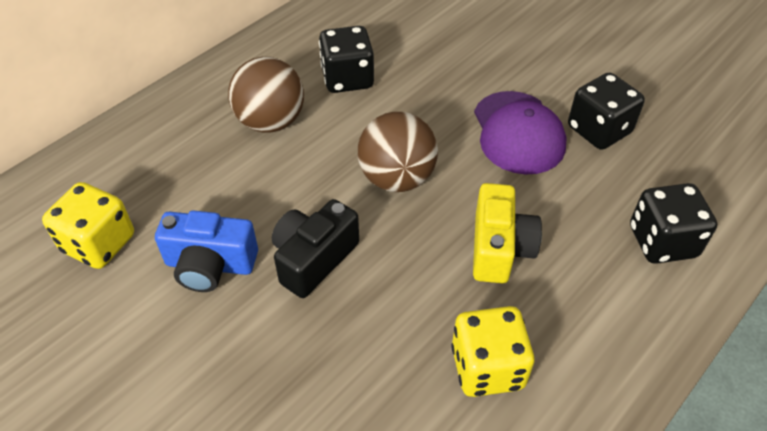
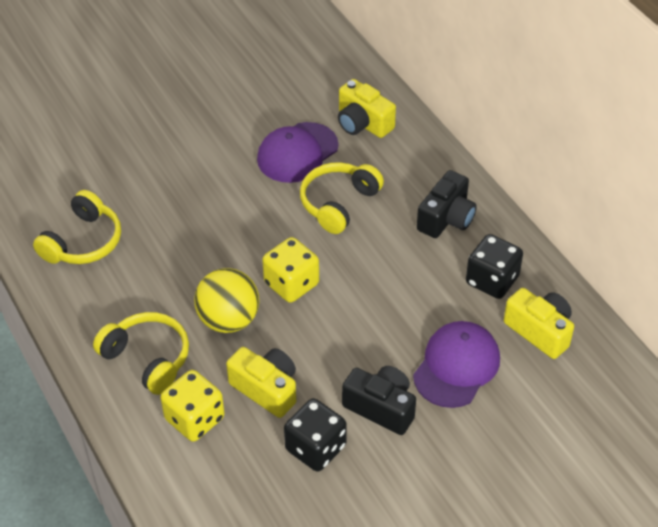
black camera: [272,199,359,298] = 1 -> [342,366,416,435] [417,170,477,238] = 2
black dice: [319,26,374,93] [568,73,645,150] [630,183,717,264] = 3 -> [284,398,347,471] [466,234,523,299] = 2
blue camera: [155,210,258,292] = 1 -> none = 0
brown ball: [228,57,304,133] [358,112,438,192] = 2 -> none = 0
purple cap: [474,91,567,175] = 1 -> [257,122,339,183] [413,321,500,408] = 2
yellow ball: none = 0 -> [194,268,259,333] = 1
yellow camera: [473,183,542,283] = 1 -> [226,347,296,418] [338,79,396,138] [504,288,574,359] = 3
yellow headphones: none = 0 -> [33,190,121,264] [93,312,189,395] [300,162,384,234] = 3

